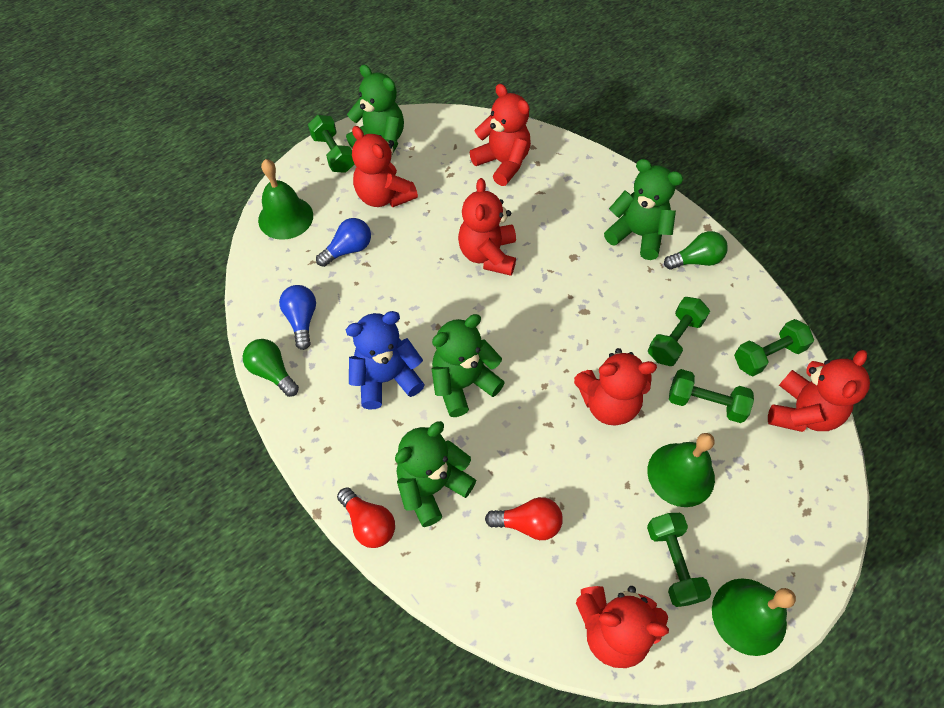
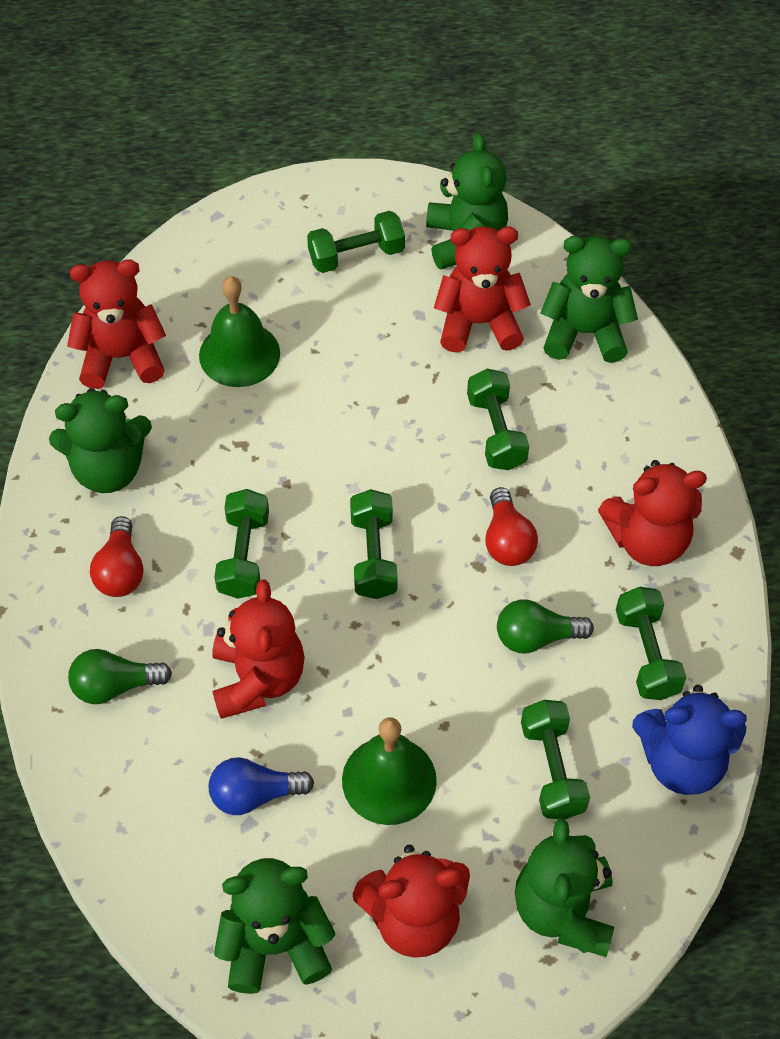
blue light bulb: [279,285,316,350] [316,218,371,267] = 2 -> [209,757,314,815] = 1
green bell: [258,159,313,240] [647,433,715,507] [712,578,796,656] = 3 -> [199,276,280,387] [342,717,437,825] = 2
green dumbbell: [308,115,355,173] [647,513,711,607] [648,297,710,366] [669,369,754,423] [734,319,814,376] = 5 -> [214,489,269,599] [307,211,405,273] [350,489,398,599] [467,369,529,470] [521,700,590,819] [616,587,687,700] = 6
green teddy bear: [346,64,404,156] [395,421,476,527] [431,314,505,417] [604,159,683,260] = 4 -> [49,388,152,493] [214,858,335,994] [426,133,508,270] [515,818,614,957] [540,236,638,363] = 5
red teddy bear: [352,126,418,207] [458,178,516,276] [470,84,531,186] [574,348,657,425] [576,586,669,668] [768,350,870,432] = 6 -> [67,259,166,389] [212,580,305,719] [352,845,470,958] [434,226,531,353] [598,460,707,566] = 5

